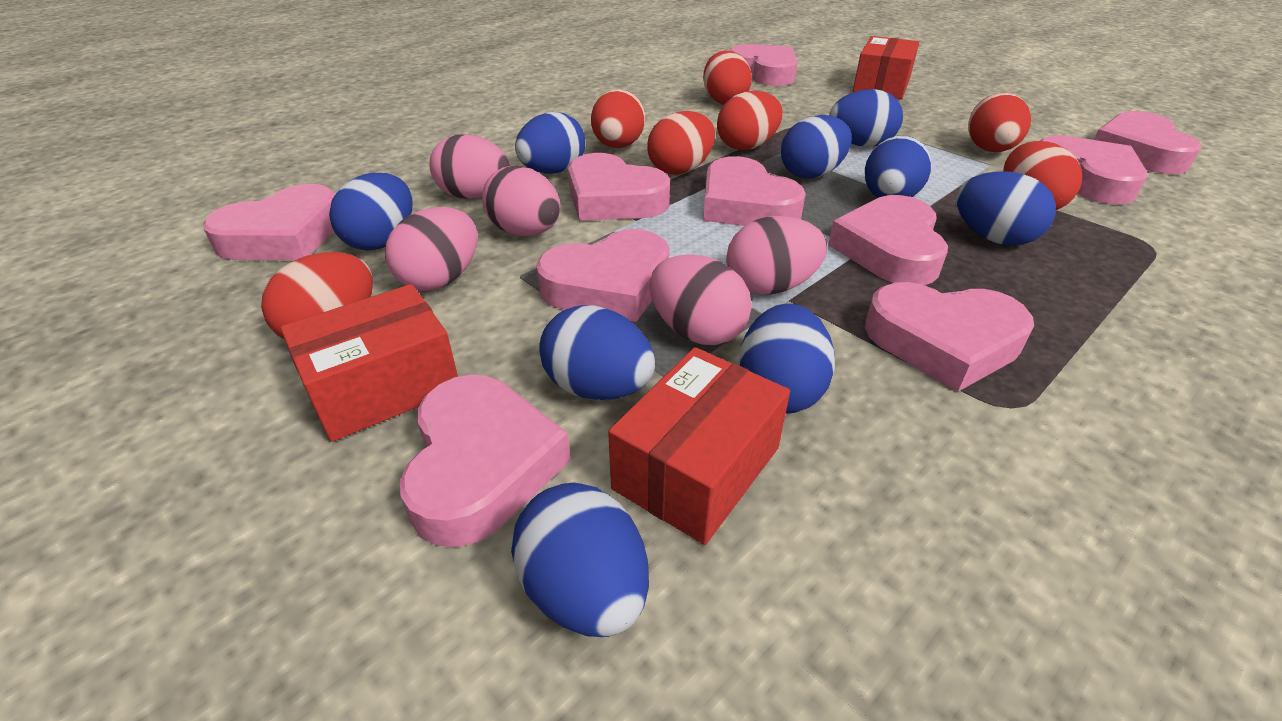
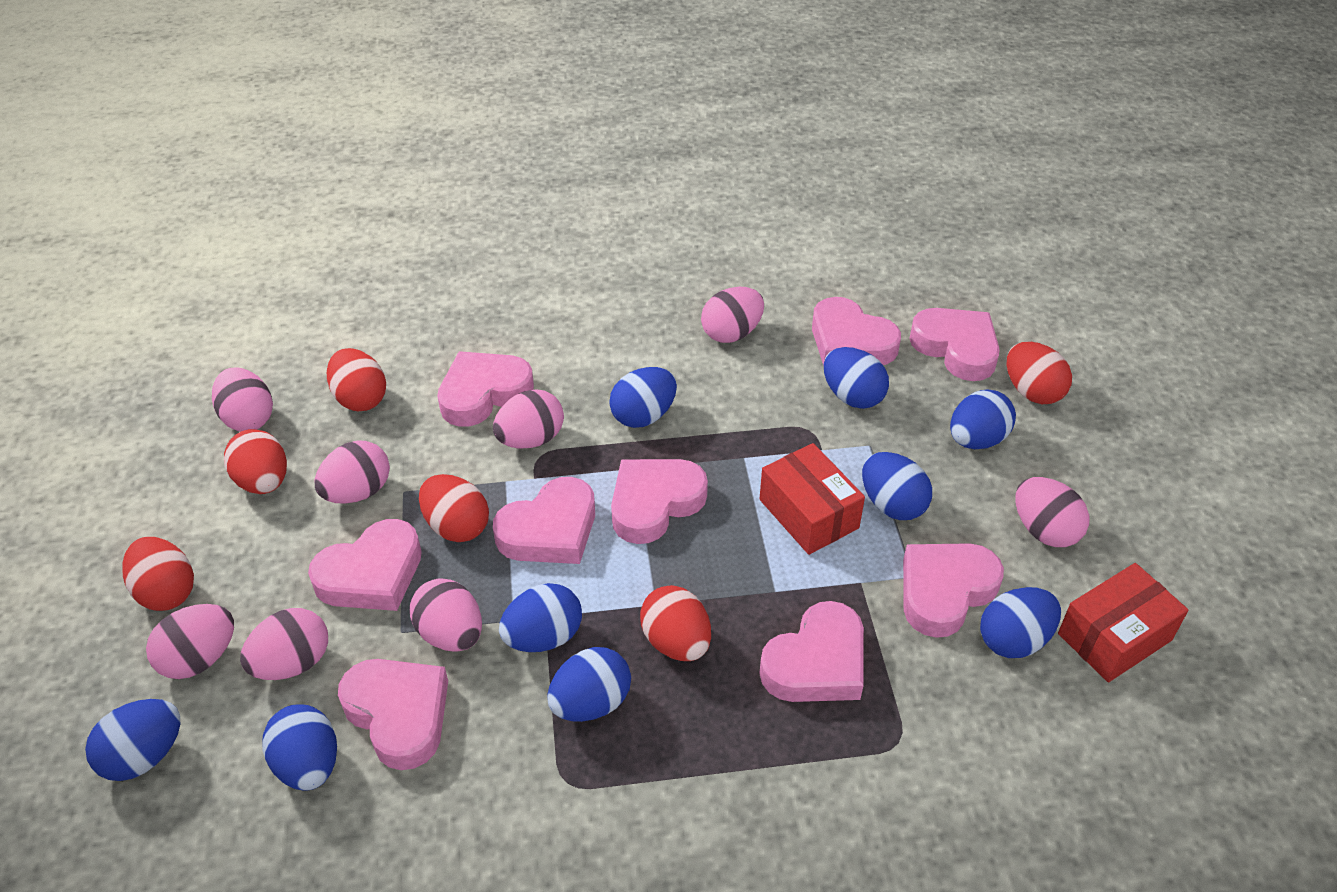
pink egg: [385,207,477,291] [429,134,510,199] [482,165,561,236] [650,255,752,345] [726,216,827,294] = 5 -> [146,604,234,679] [212,367,273,432] [240,608,328,680] [315,440,390,504] [410,578,482,652] [493,389,564,448] [701,287,764,343] [1015,477,1089,547] = 8
pink heart: [203,184,335,260] [400,375,571,547] [536,229,669,322] [568,153,670,221] [703,156,806,226] [729,44,798,86] [828,195,948,285] [865,282,1034,392] [1040,135,1148,204] [1094,111,1202,174] = 10 -> [308,519,422,611] [338,659,448,770] [437,351,534,427] [493,477,595,564] [611,459,708,544] [759,601,864,702] [812,297,901,366] [903,543,1004,638] [909,308,1000,381] = 9
red box: [280,284,458,442] [608,347,790,545] [853,36,919,99] = 3 -> [760,443,865,555] [1058,563,1188,682] = 2
red egg: [261,252,373,339] [591,89,645,148] [647,111,715,175] [703,51,752,104] [717,91,783,150] [968,93,1031,152] [1003,141,1082,210] = 7 -> [123,537,194,611] [224,429,287,494] [327,348,386,411] [419,474,489,542] [640,585,711,661] [1007,342,1072,404] = 6

